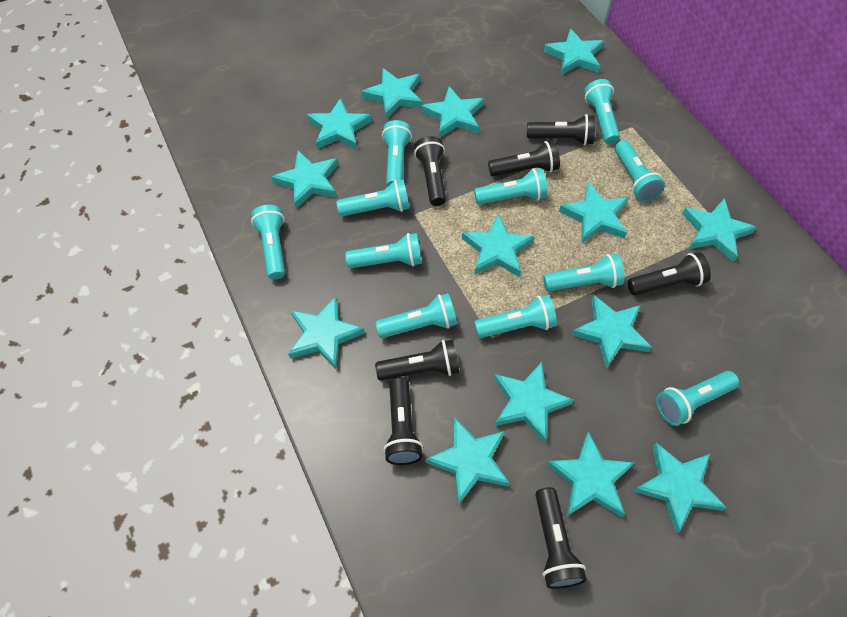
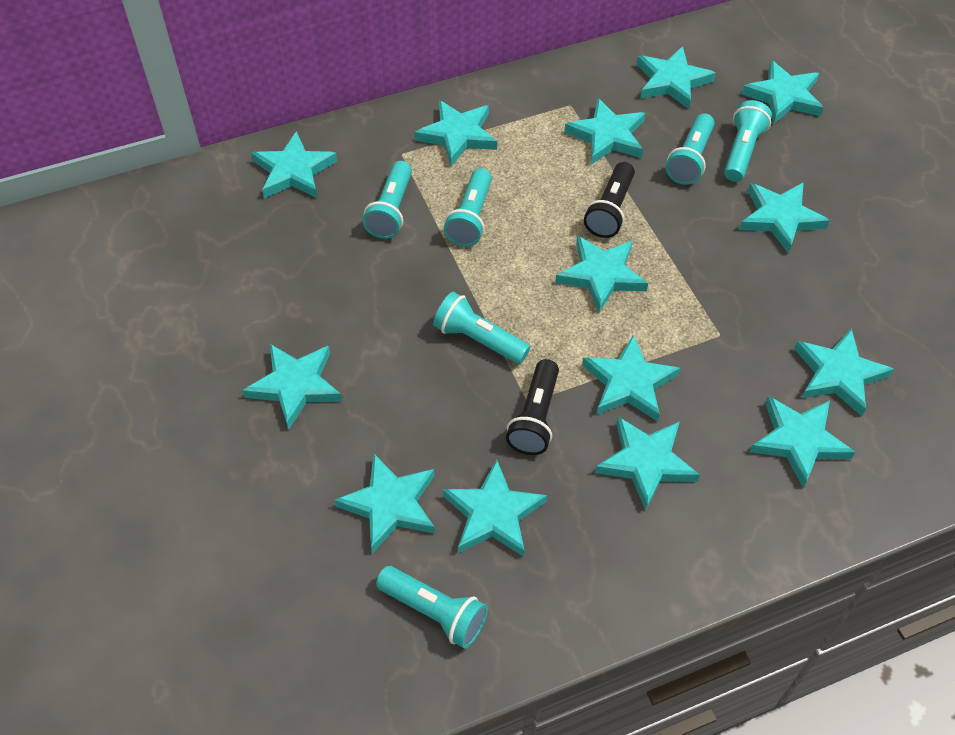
black flashlight: [375,339,459,381] [384,377,423,465] [414,136,446,206] [488,141,560,176] [527,114,595,145] [535,487,587,589] [628,252,711,296] = 7 -> [506,359,559,455] [584,162,635,238] = 2
turquoise flashlight: [251,205,285,280] [336,179,410,216] [345,233,422,268] [375,293,457,338] [382,120,412,186] [474,168,548,205] [474,295,557,338] [543,254,625,292] [584,79,620,144] [615,140,665,202] [656,371,739,426] = 11 -> [362,161,412,239] [376,566,488,649] [433,292,530,364] [444,168,492,247] [666,113,715,185] [724,100,772,182] = 6

